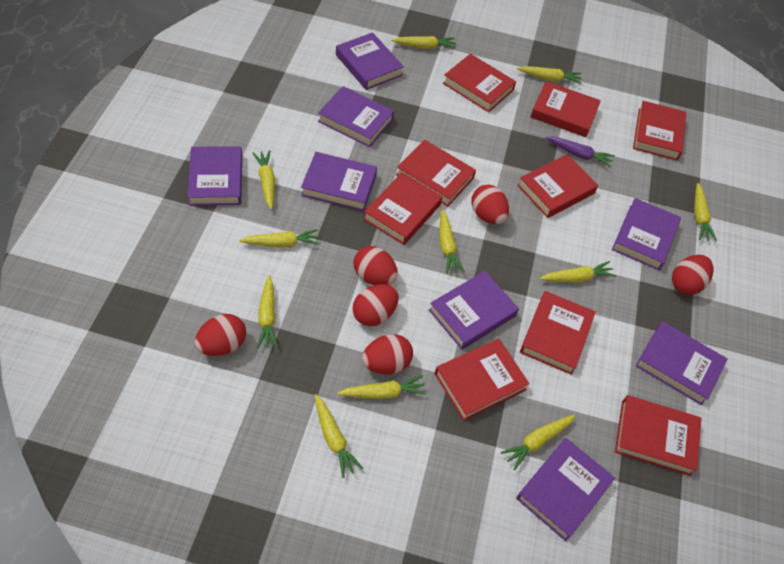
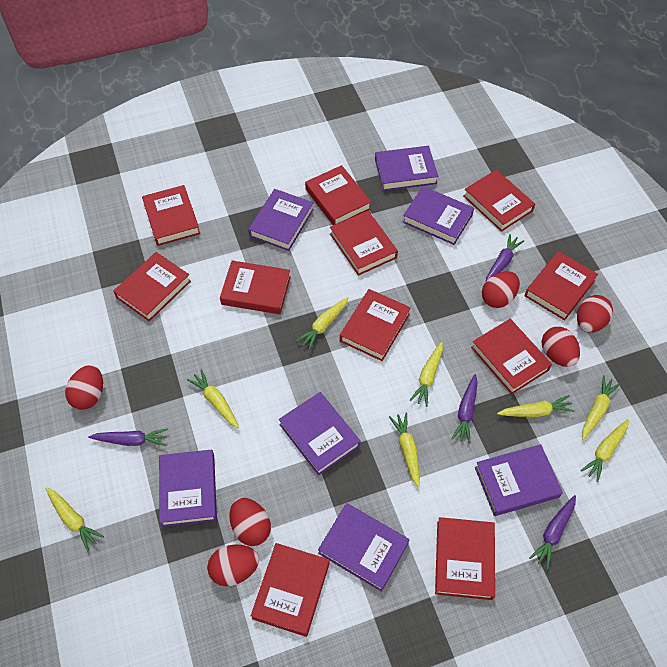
purple book: [187,147,242,206] [301,152,377,211] [318,86,394,147] [336,32,404,90] [429,271,519,350] [516,438,615,541] [612,198,681,270] [636,321,728,405] = 8 -> [159,449,217,527] [248,189,314,251] [279,392,360,475] [318,503,409,592] [375,146,438,191] [403,186,474,245] [475,444,563,516] = 7
purple carrot: [546,137,615,167] = 1 -> [88,428,168,446] [452,374,478,444] [486,234,524,281] [529,495,576,569] = 4
red book: [363,172,442,245] [396,140,476,207] [435,339,530,421] [443,54,516,112] [517,154,598,218] [520,291,596,375] [530,81,601,137] [615,395,701,476] [633,101,686,161] = 9 -> [113,252,191,321] [142,185,200,246] [220,261,291,314] [251,543,329,637] [305,165,371,225] [330,211,398,276] [340,289,411,361] [435,517,495,600] [463,170,535,232] [471,319,552,394] [525,251,598,321] = 11
yellow carrot: [239,229,320,248] [253,150,275,210] [257,275,278,349] [315,394,363,478] [337,375,426,399] [391,36,456,49] [440,210,465,274] [501,415,575,470] [517,66,582,84] [539,261,616,282] [694,183,717,241] = 11 -> [45,487,104,551] [187,369,239,428] [296,297,348,350] [389,412,420,487] [409,342,443,407] [497,395,575,417] [581,419,629,482] [582,375,621,439] = 8

